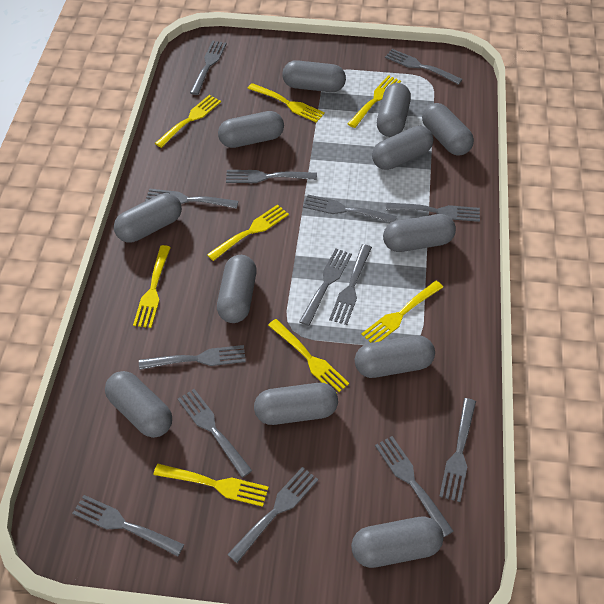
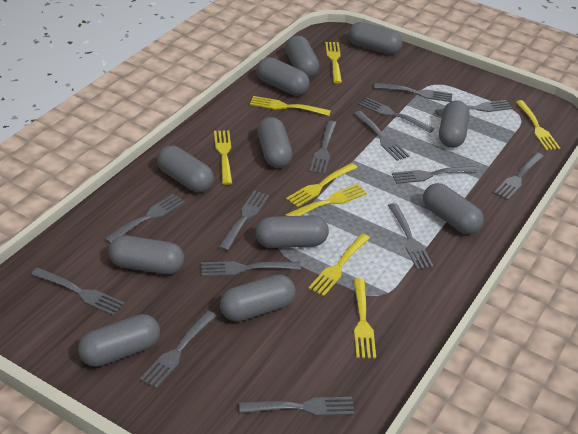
grey capsule: [105,371,172,438] [114,193,182,242] [217,255,257,323] [218,111,284,148] [254,383,338,425] [282,60,346,92] [351,517,444,568] [355,335,435,378] [372,126,433,170] [377,83,411,137] [383,214,456,252] [422,103,474,156] = 12 -> [78,314,160,367] [108,235,184,274] [157,146,214,192] [220,274,295,322] [255,215,329,248] [256,57,310,96] [258,117,292,168] [286,36,319,78] [348,22,403,55] [423,183,484,234] [439,100,470,148] = 11

